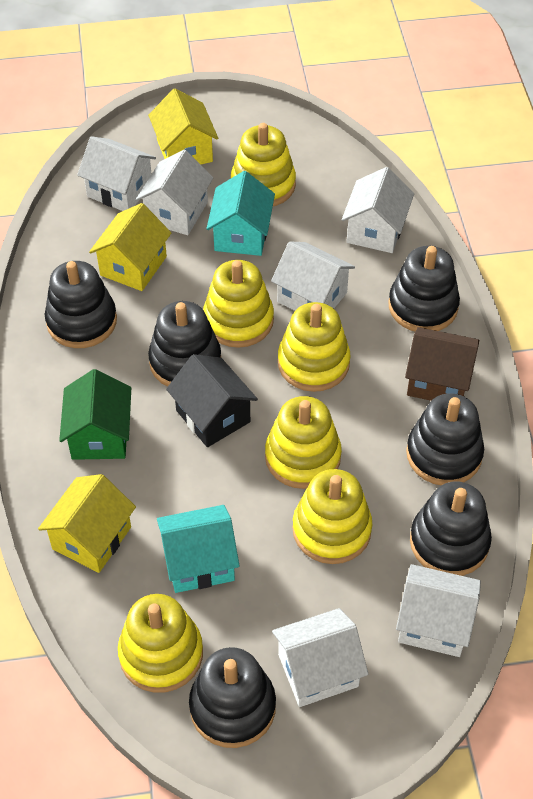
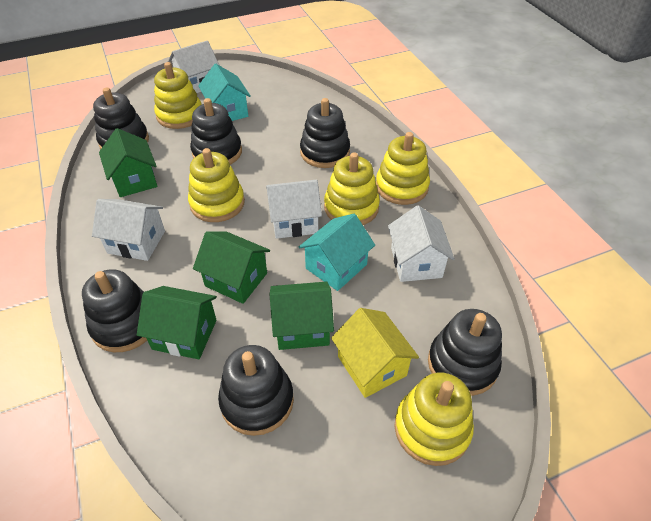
black house: [166,354,258,447] = 1 -> none = 0
brown house: [405,327,479,401] = 1 -> none = 0
green house: [59,369,131,460] = 1 -> [99,128,158,197] [137,286,217,359] [193,231,270,304] [270,282,334,350] = 4
white house: [77,136,156,211] [136,150,213,235] [271,241,355,311] [272,608,368,707] [342,167,414,253] [396,564,481,657] = 6 -> [92,199,165,261] [168,40,220,93] [266,180,322,239] [388,205,455,282] = 4
yellow house: [38,474,136,573] [89,203,171,291] [148,89,218,164] = 3 -> [331,308,419,398] = 1
yellow stacking toy: [118,594,203,693] [203,260,274,348] [231,123,296,206] [265,396,342,489] [278,302,350,392] [292,469,372,564] = 6 -> [154,62,202,129] [188,148,245,222] [324,152,380,225] [376,132,430,205] [394,373,474,466] = 5

